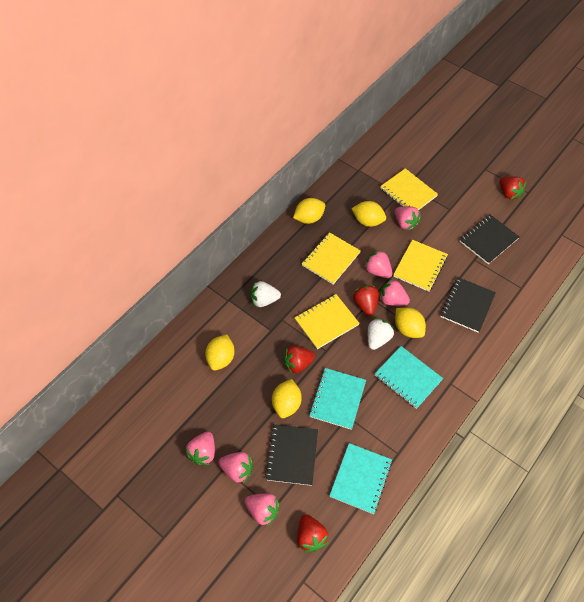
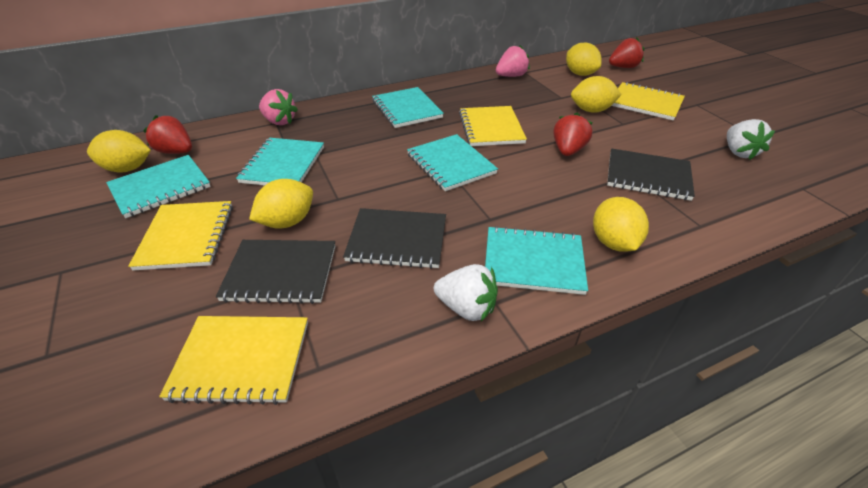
pink strawberry: [186,432,215,465] [218,452,253,483] [244,493,280,527] [364,250,393,278] [379,279,410,306] [395,206,421,230] = 6 -> [259,89,298,125] [496,45,530,77] = 2
red strawberry: [283,346,315,374] [297,514,328,552] [353,285,379,316] [499,177,527,200] = 4 -> [143,115,192,154] [553,112,592,156] [609,37,644,68] = 3
turquoise notebook: [309,368,366,430] [329,443,392,514] [375,346,443,409] = 3 -> [106,155,211,218] [236,138,324,185] [372,87,444,128] [407,134,498,191] [485,226,588,295] = 5

